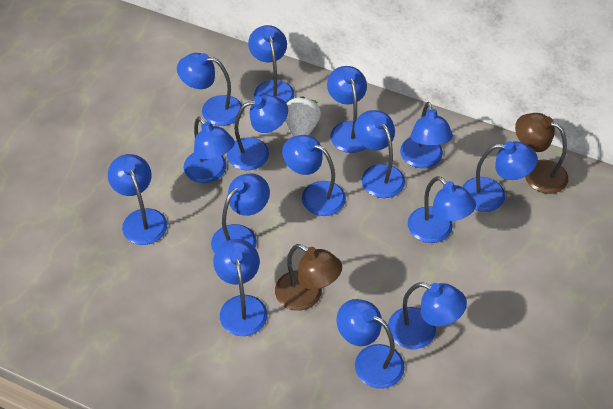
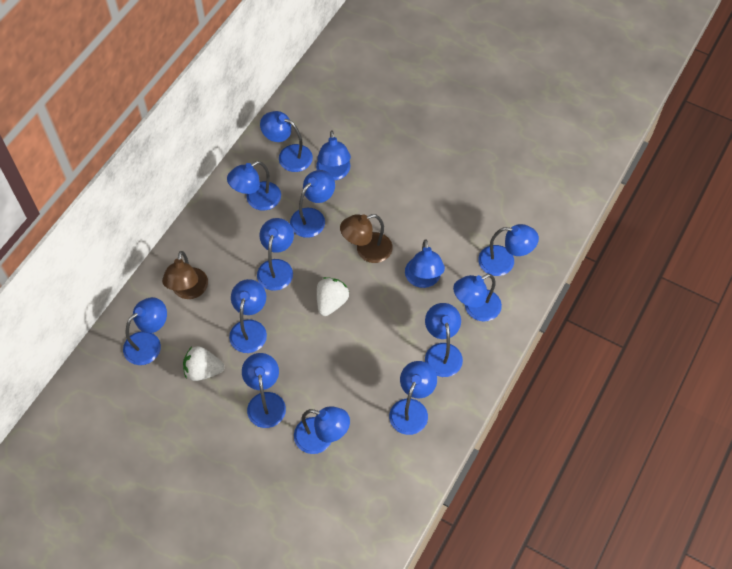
blue lamp: [108,154,167,245] [177,53,243,126] [183,117,235,183] [211,174,270,253] [213,239,268,336] [227,95,288,170] [248,25,295,103] [282,135,346,216] [327,66,367,153] [336,299,405,389] [354,110,405,198] [388,283,467,349] [400,102,453,168] [408,176,476,243] [462,141,538,212] = 15 -> [123,297,167,365] [227,161,281,211] [229,279,267,353] [242,353,286,428] [257,218,294,291] [260,111,313,172] [290,170,335,238] [294,406,350,454] [316,130,351,180] [389,361,437,435] [405,239,445,288] [425,303,463,377] [453,274,502,321] [478,224,539,276] = 14
white strawberry: [285,96,321,137] = 1 -> [183,346,224,381] [317,277,349,316] = 2

